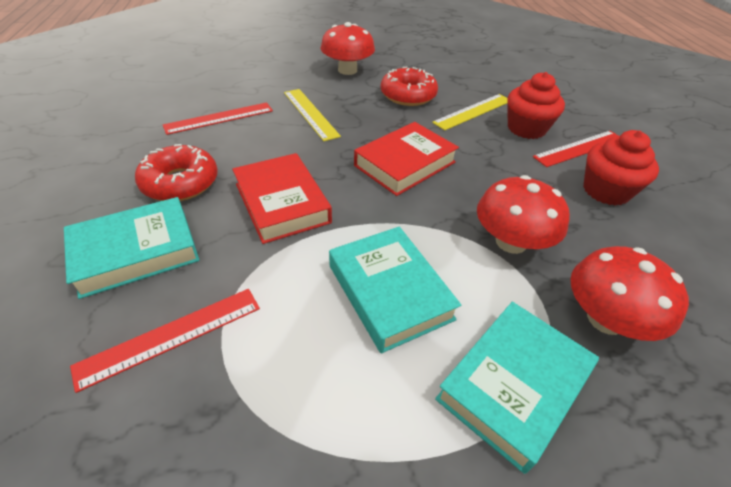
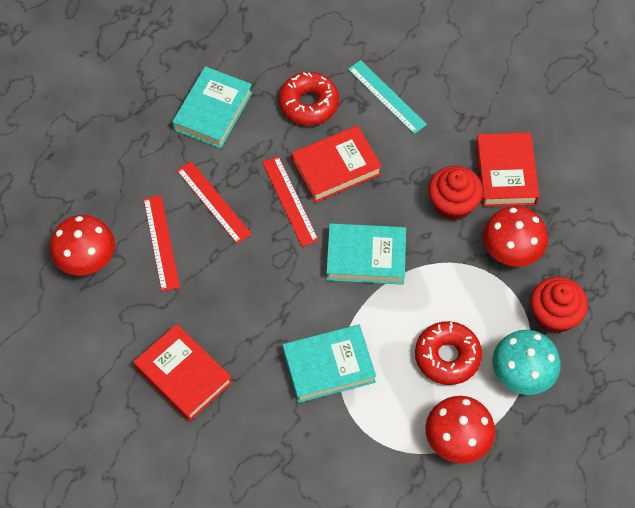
red book: [232,153,332,244] [354,122,459,196] = 2 -> [134,324,232,422] [291,125,382,203] [476,132,540,207] = 3
turquoise mushroom: none = 0 -> [492,330,561,395] = 1
turquoise ruler: none = 0 -> [348,60,427,134] = 1
yellow ruler: [284,89,341,141] [432,94,507,130] = 2 -> none = 0

